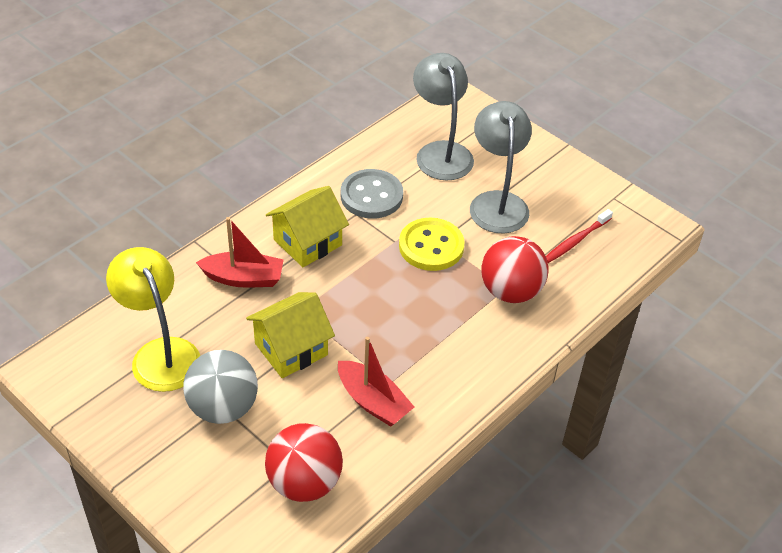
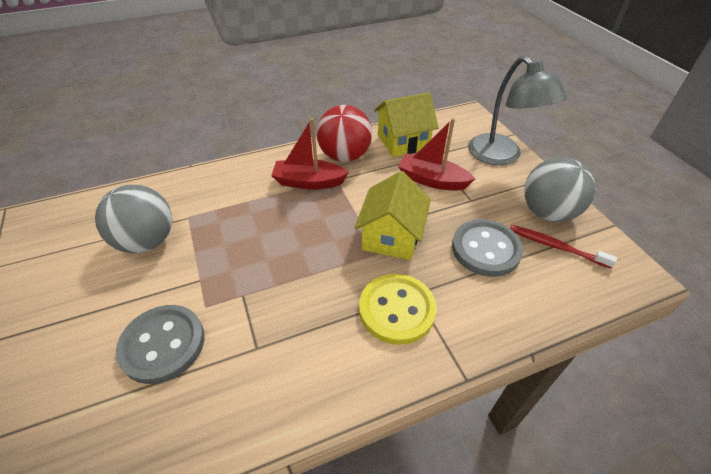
grey ball: [183,350,258,424] = 1 -> [95,185,172,253] [524,157,595,222] = 2
grey button: [340,169,403,219] = 1 -> [116,305,204,384] [452,219,523,277] = 2
grey lamp: [413,53,474,180] [470,101,532,234] = 2 -> [468,56,567,165] = 1
red ball: [265,423,343,502] [481,236,548,303] = 2 -> [317,105,372,162] = 1
yellow lamp: [106,247,200,392] = 1 -> none = 0

